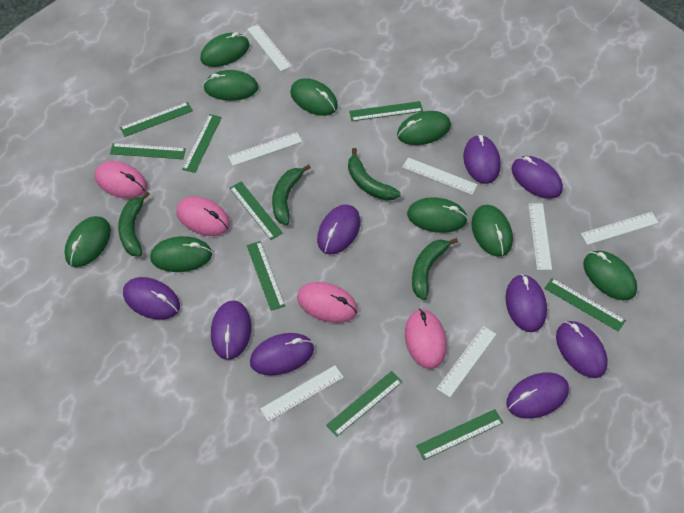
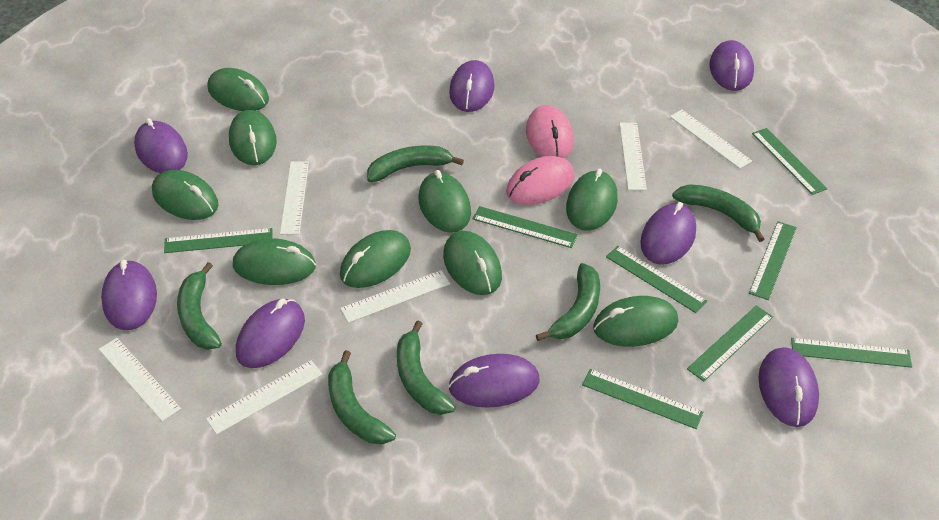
green banana: [118,191,150,256] [272,164,311,225] [348,148,401,201] [412,238,458,300] = 4 -> [177,262,222,350] [328,350,396,444] [367,146,464,182] [397,320,456,415] [536,263,600,341] [672,184,764,242] = 6
green ruler: [110,143,186,159] [120,102,193,137] [182,114,222,173] [230,182,283,240] [247,241,285,311] [326,371,402,437] [349,101,423,121] [416,409,503,460] [544,278,626,332] = 9 -> [164,228,273,253] [473,206,578,248] [582,369,703,429] [606,246,707,313] [687,305,773,382] [749,221,797,300] [752,128,827,195] [791,338,912,368] = 8
pink mouse: [95,161,147,199] [176,196,230,236] [297,282,358,323] [405,309,447,369] = 4 -> [506,156,574,205] [526,105,574,158] = 2
purple mouse: [123,277,180,320] [211,300,251,360] [250,333,314,376] [317,204,360,254] [463,135,501,184] [505,274,547,332] [506,372,569,419] [511,156,563,199] [556,321,608,378] = 9 -> [101,260,157,330] [134,118,188,173] [236,299,305,368] [448,354,539,408] [449,60,495,112] [640,202,696,265] [710,40,754,91] [759,347,819,427] = 8
white ruler: [228,132,302,166] [247,24,292,71] [260,365,344,422] [402,157,478,195] [437,326,496,397] [529,203,552,270] [581,212,659,245] = 7 -> [99,338,181,421] [206,360,323,435] [280,162,309,235] [340,270,450,323] [619,123,647,190] [670,110,752,169] = 6

